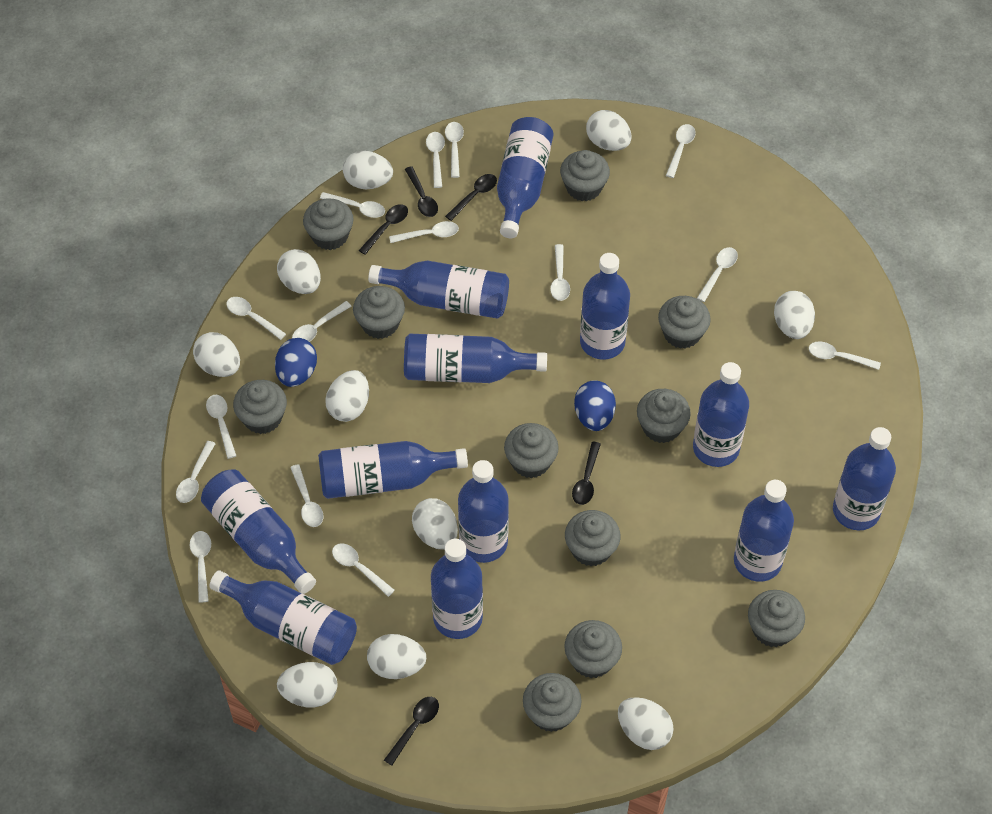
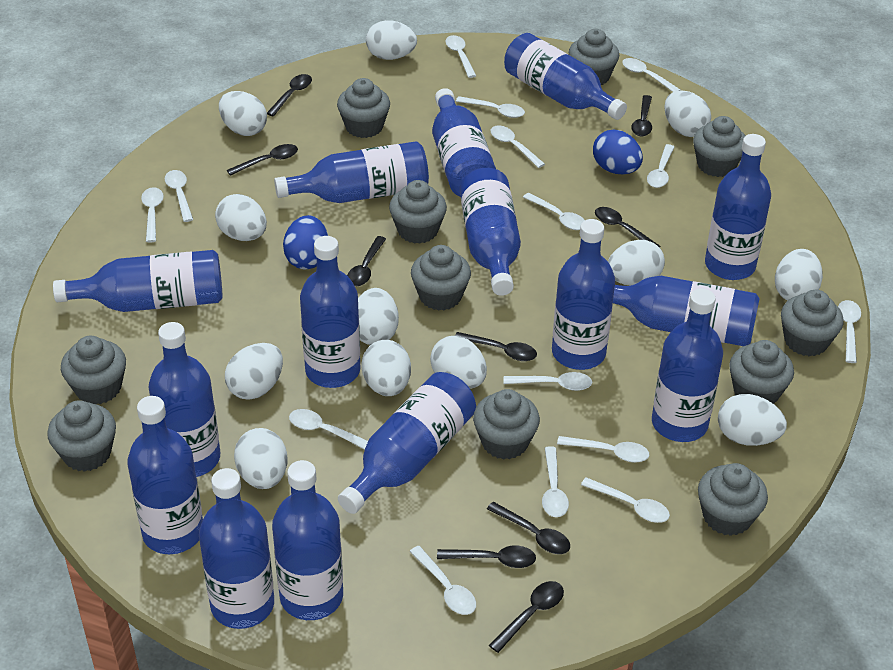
black spoon: [359,204,408,255] [384,697,439,766] [405,166,438,217] [445,174,497,221] [572,442,601,505] = 5 -> [227,144,298,176] [267,74,312,117] [347,236,386,286] [437,546,536,568] [455,332,537,361] [487,502,570,554] [489,581,564,653] [595,207,660,248] [632,95,652,136] = 9
blue bottle: [201,469,316,594] [210,571,357,665] [318,441,468,499] [368,261,509,319] [404,334,547,383] [431,539,483,639] [458,460,509,563] [497,117,553,238] [580,253,630,360] [693,362,749,467] [734,480,794,582] [833,427,896,530] = 12 -> [53,250,223,312] [127,396,203,554] [149,322,220,477] [199,468,274,629] [272,460,343,620] [274,141,429,203] [300,236,360,388] [338,372,476,514] [432,88,496,197] [460,168,521,296] [504,33,627,120] [552,219,615,370] [613,276,760,346] [652,289,723,442] [705,134,771,280] = 15
white egg: [193,332,240,377] [277,249,321,294] [277,662,338,707] [325,370,369,422] [343,151,393,189] [367,634,426,679] [412,498,458,550] [586,110,632,151] [618,697,674,750] [774,291,815,339] = 10 -> [215,194,267,241] [219,91,267,136] [225,343,283,400] [234,428,287,489] [358,288,399,345] [361,340,411,396] [366,20,417,60] [430,336,487,389] [608,240,665,286] [664,90,711,137] [718,394,787,446] [775,249,823,301] = 12

